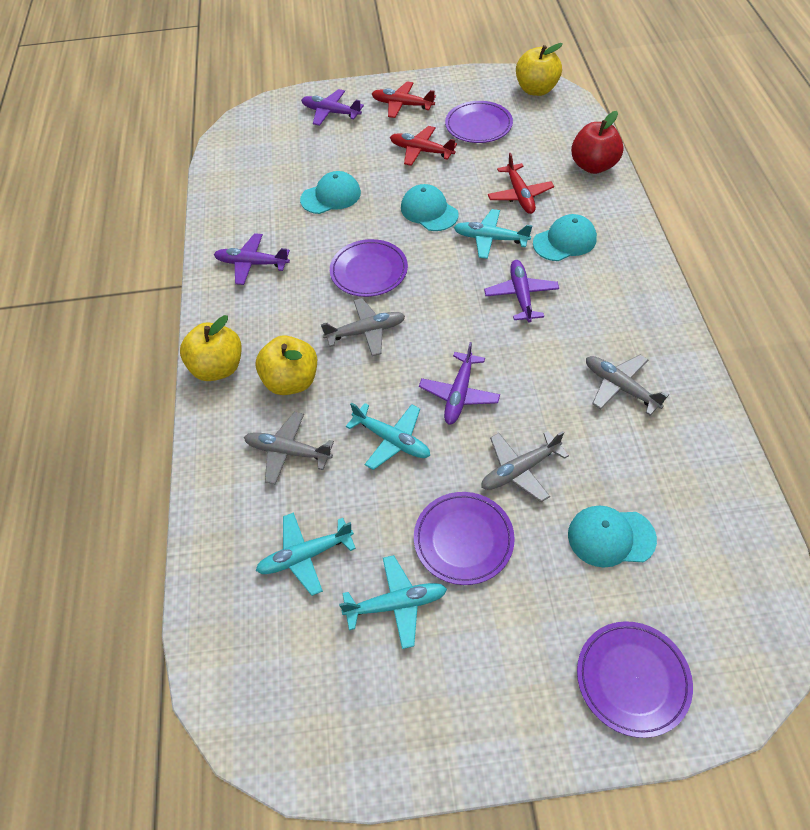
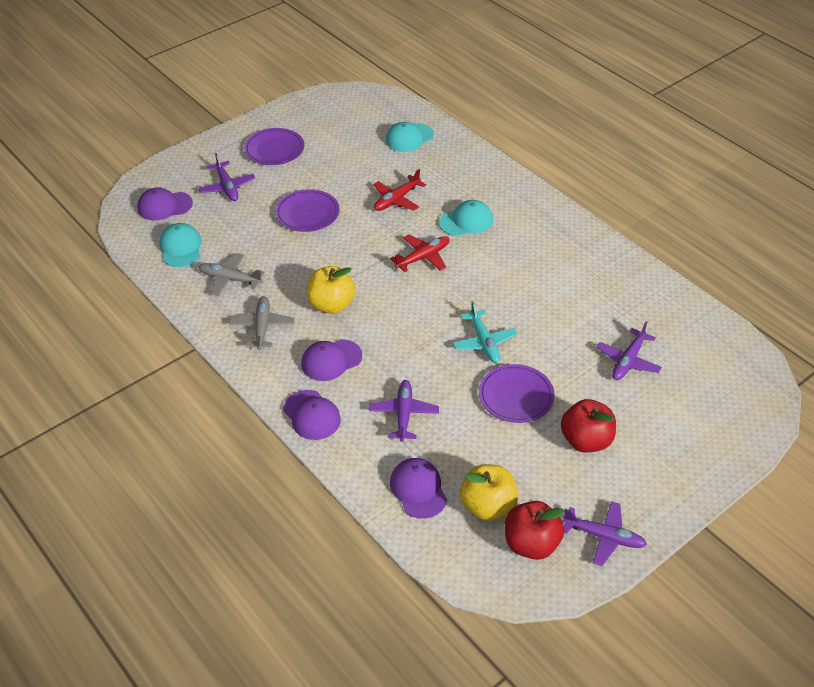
grey plane: [244,412,334,484] [321,298,405,356] [481,431,569,502] [586,355,669,415] = 4 -> [198,253,264,296] [229,296,295,350] = 2
purple cap: none = 0 -> [137,187,193,220] [283,390,341,440] [301,339,362,381] [390,458,447,519] = 4
purple plate: [330,239,408,297] [414,492,515,585] [445,101,513,143] [577,621,693,738] = 4 -> [244,128,304,165] [275,189,340,232] [479,364,555,423] = 3
red apple: [571,111,624,174] = 1 -> [505,501,565,560] [561,399,616,453] = 2
red plane: [372,82,436,118] [390,126,457,166] [488,153,554,214] = 3 -> [373,169,426,211] [390,234,450,272] = 2
turquoise cap: [300,171,361,214] [401,184,459,231] [533,214,597,261] [568,505,657,568] = 4 -> [159,223,202,267] [386,122,434,152] [439,200,493,236] = 3
turquoise plane: [256,512,356,596] [339,555,447,649] [346,403,430,470] [454,209,533,259] = 4 -> [453,301,517,363] = 1
yellow apple: [180,315,241,381] [256,335,317,395] [516,43,563,96] = 3 -> [307,266,355,314] [460,464,518,521] = 2

